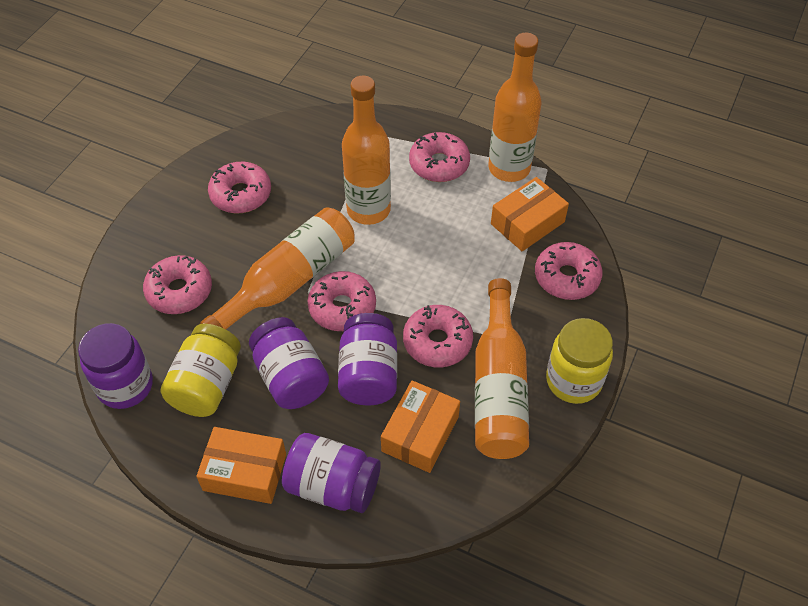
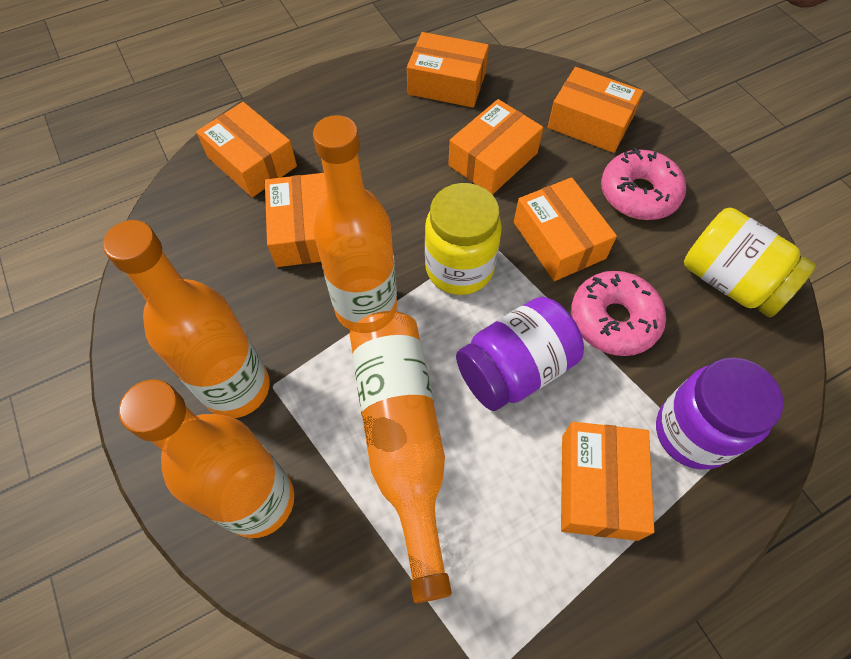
orange box: [196,427,286,504] [381,380,460,473] [491,177,569,251] = 3 -> [196,102,297,197] [265,173,327,267] [407,32,489,108] [448,99,543,195] [514,177,617,281] [548,67,643,153] [561,422,654,541] = 7
pink donut: [143,255,212,314] [208,162,271,214] [308,271,376,331] [403,305,473,367] [409,132,470,182] [535,242,602,300] = 6 -> [571,271,666,356] [601,148,686,220] = 2
purple jar: [78,323,153,409] [249,317,329,409] [282,433,381,513] [338,313,397,405] = 4 -> [456,297,584,411] [656,358,784,470] = 2

